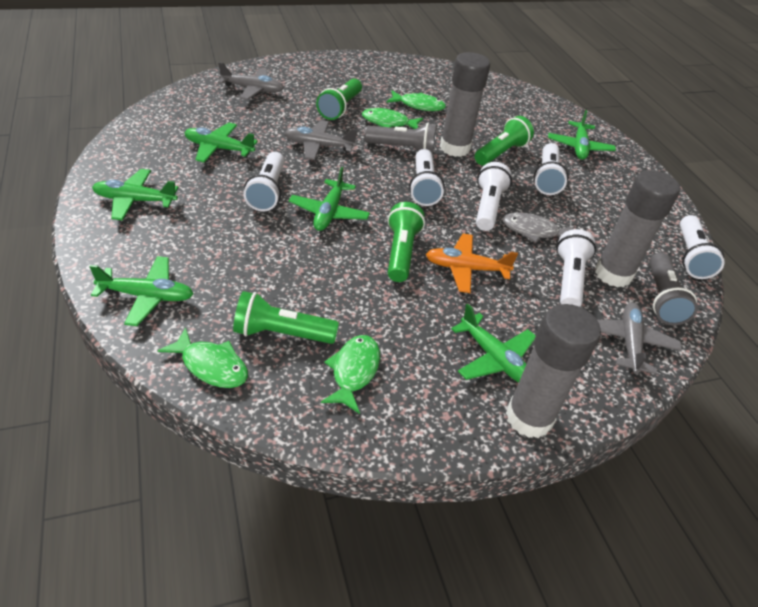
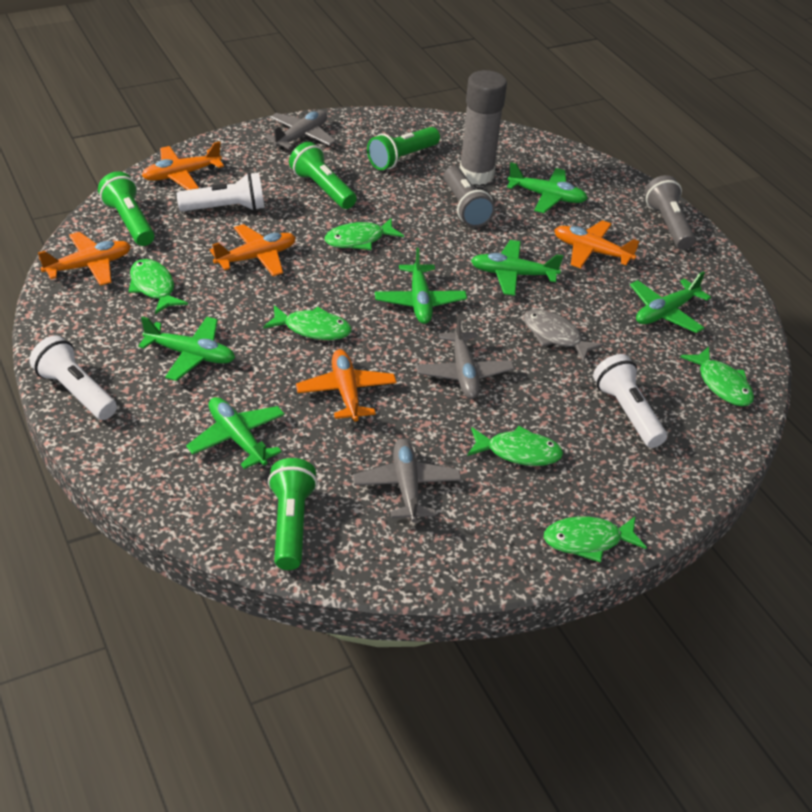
green fish: [158,327,248,388] [321,335,380,414] [362,108,423,129] [386,90,446,111] = 4 -> [129,259,188,314] [263,305,352,340] [324,218,404,250] [467,426,563,466] [544,516,647,563] [680,347,754,406] = 6
grey glue stick: [440,52,490,157] [506,304,601,438] [595,170,680,287] = 3 -> [460,70,507,185] = 1
orange plane: [426,233,518,293] = 1 -> [38,232,131,286] [141,141,224,190] [210,224,296,276] [296,350,397,422] [554,220,640,268] = 5
white flashlight: [243,152,285,211] [409,149,445,206] [476,162,512,231] [534,143,568,195] [556,229,596,307] [680,215,725,279] = 6 -> [29,336,117,420] [176,172,265,211] [593,354,667,448] = 3

